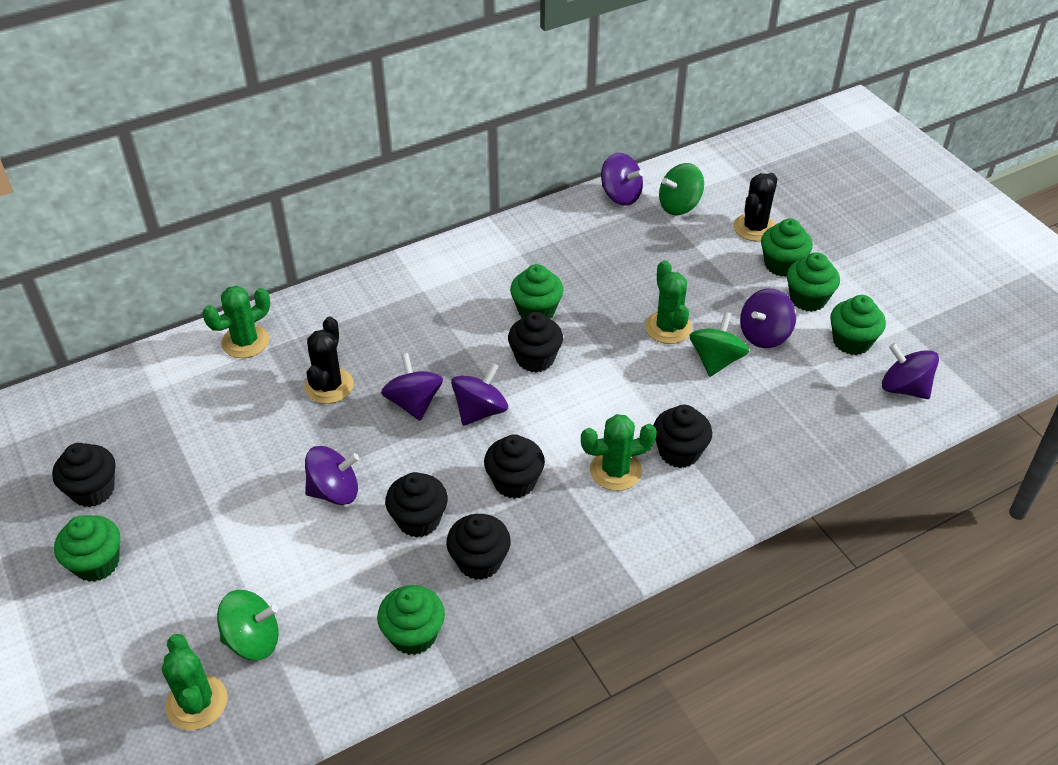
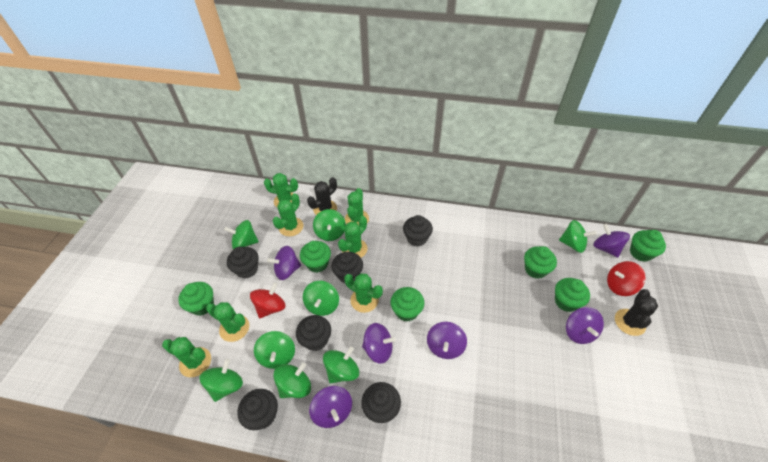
green cactus: [162,634,227,730] [202,286,270,358] [581,414,657,491] [645,260,692,344] = 4 -> [162,337,211,377] [206,302,249,342] [264,173,298,207] [272,193,303,237] [338,216,368,258] [344,273,383,313] [345,188,369,225] = 7
green spinning top: [217,590,279,660] [659,163,704,215] [689,312,749,377] = 3 -> [199,359,243,402] [224,220,259,249] [254,331,295,369] [273,362,311,398] [303,281,339,316] [313,209,346,241] [323,346,359,383] [559,220,597,253] = 8
red spinning top: none = 0 -> [250,282,286,318] [607,261,646,296] = 2

